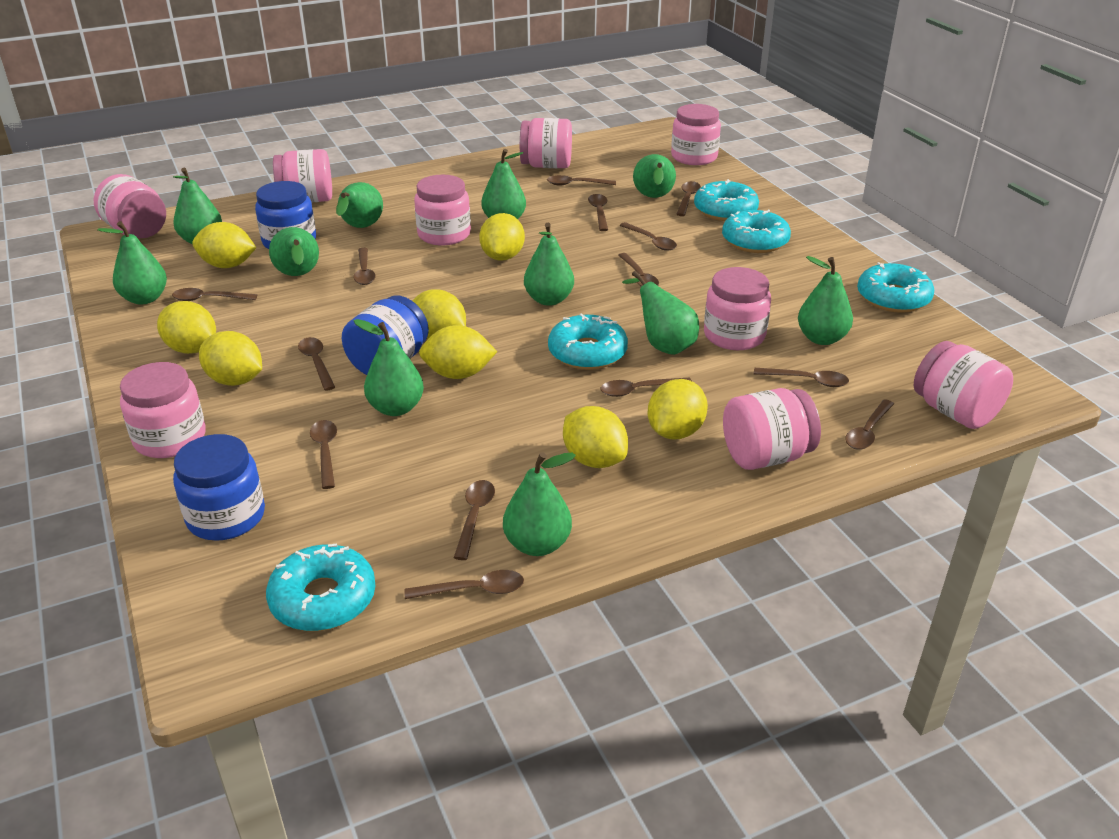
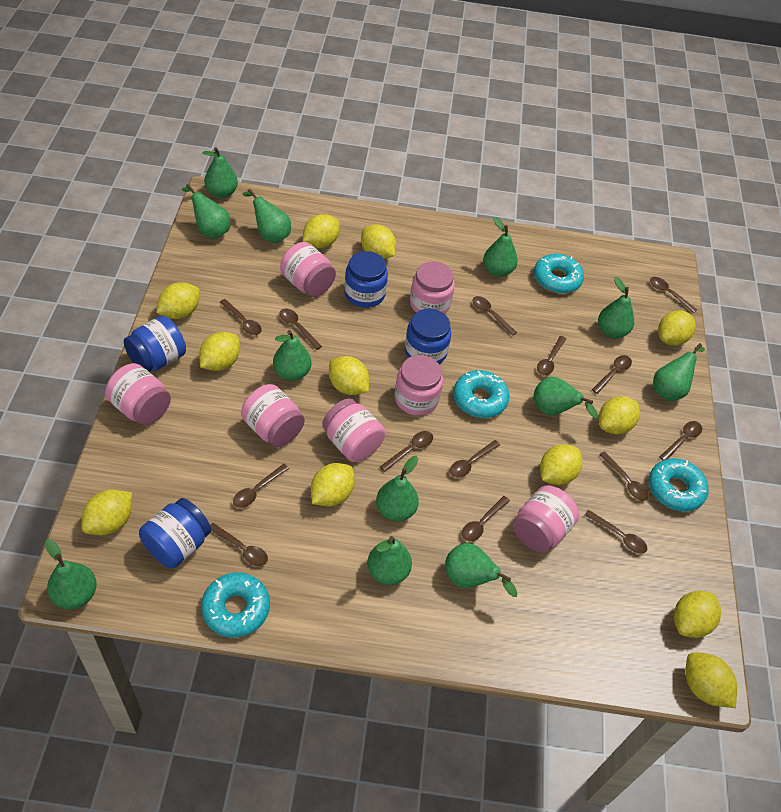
blue jar: [173,434,265,541] [255,181,316,249] [342,296,429,375] = 3 -> [124,316,186,372] [139,498,211,569] [344,251,388,308] [405,309,451,364] = 4
green pear: [97,221,167,305] [173,168,222,244] [269,227,319,276] [336,182,383,228] [354,319,424,416] [481,149,526,219] [503,452,576,556] [524,223,574,306] [622,270,699,355] [633,154,676,198] [798,256,853,345] = 11 -> [45,539,97,609] [182,184,230,239] [203,147,238,198] [243,189,291,243] [273,330,311,381] [367,536,412,585] [376,456,419,521] [445,543,517,597] [483,217,518,277] [534,377,598,419] [598,277,634,338] [653,343,705,401] = 12
pink jar: [94,174,166,238] [120,362,206,458] [273,149,332,203] [414,175,471,245] [520,118,572,168] [671,104,721,165] [704,267,771,350] [723,388,821,470] [914,341,1013,429] = 9 -> [105,363,171,425] [241,384,305,447] [280,242,336,297] [322,399,385,462] [395,355,443,415] [410,261,455,314] [513,485,579,552] = 7
turquoise donut: [266,543,376,631] [548,313,628,370] [694,179,759,221] [722,210,791,253] [857,262,934,313] = 5 -> [201,572,270,638] [453,370,509,418] [534,254,584,294] [649,458,709,512] = 4
yellow lemon: [157,301,216,354] [192,222,257,268] [199,331,262,386] [413,289,466,339] [419,325,497,379] [479,213,525,261] [563,406,628,468] [648,379,708,440] = 8 -> [81,489,132,535] [157,282,200,319] [199,332,240,371] [303,214,340,248] [311,463,355,506] [329,356,369,395] [361,224,396,259] [540,444,582,485] [599,396,640,434] [658,310,696,346] [674,591,721,638] [686,652,737,708] = 12

